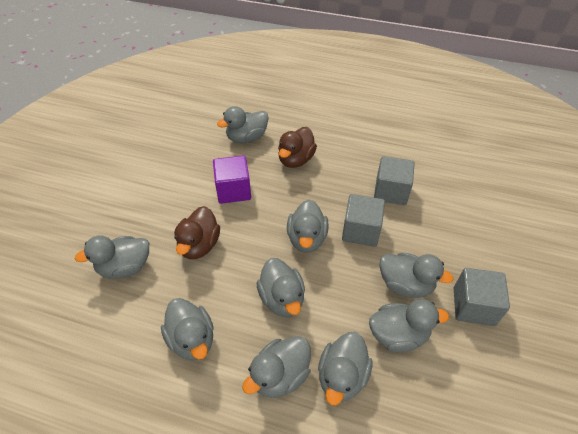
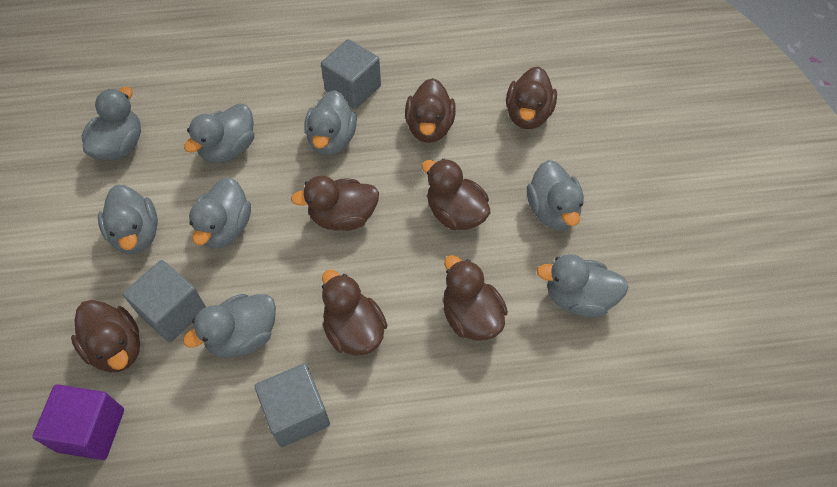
brown duck: [174,206,220,259] [278,127,317,168] = 2 -> [71,300,140,372] [291,176,379,231] [322,269,387,356] [405,78,456,143] [421,159,490,230] [443,255,508,341] [506,67,557,129] = 7
grey duck: [75,235,149,279] [161,298,214,360] [217,106,269,144] [242,336,311,398] [256,258,305,317] [287,199,329,253] [318,332,373,405] [369,299,449,352] [380,253,454,298] = 9 -> [82,87,141,161] [98,185,158,254] [183,294,276,358] [184,103,254,163] [189,177,251,248] [304,90,357,156] [527,160,584,230] [537,254,629,317] = 8

